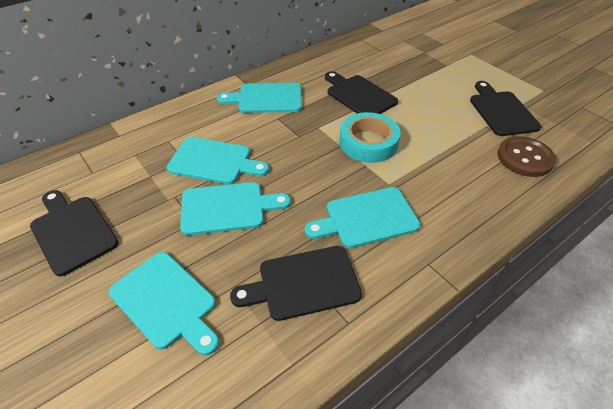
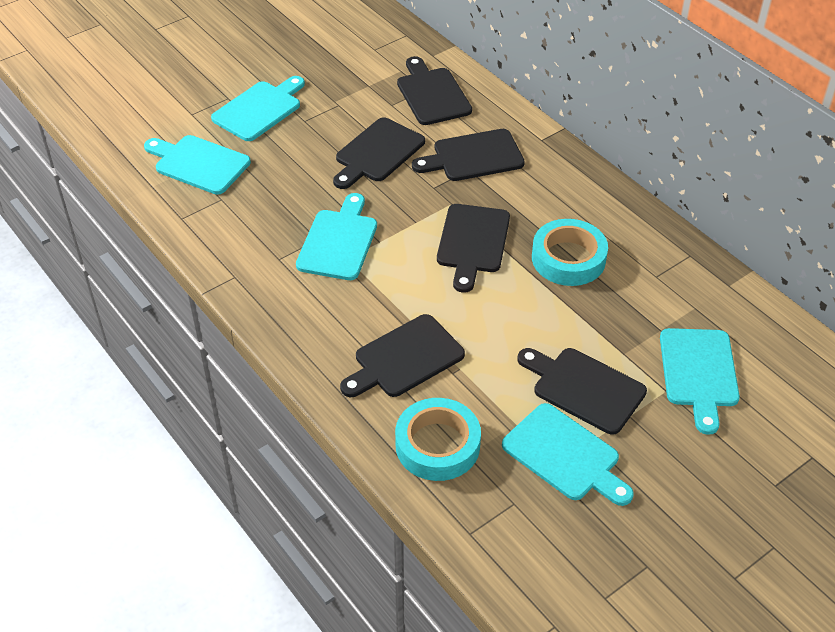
black cutting board: [30,190,119,276] [230,246,362,321] [325,71,398,114] [470,81,541,136] = 4 -> [333,117,425,189] [340,314,465,397] [397,56,472,125] [412,129,525,181] [437,204,510,293] [517,348,647,435] = 6
brown button: [498,136,556,177] = 1 -> none = 0
turquoise tape: [340,112,401,163] = 1 -> [395,398,481,481] [532,219,608,286] = 2

